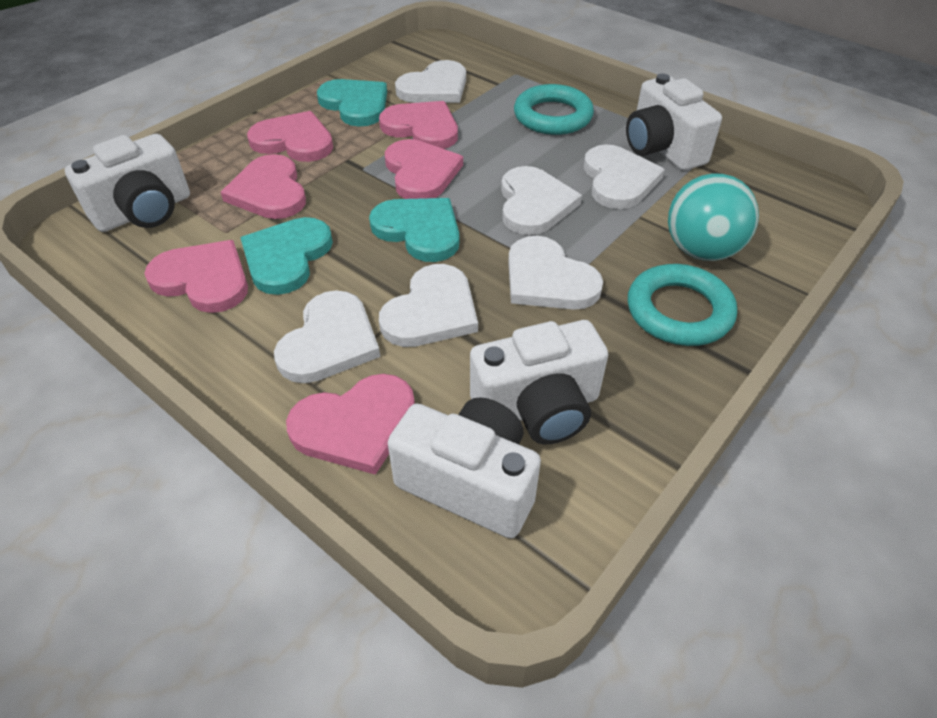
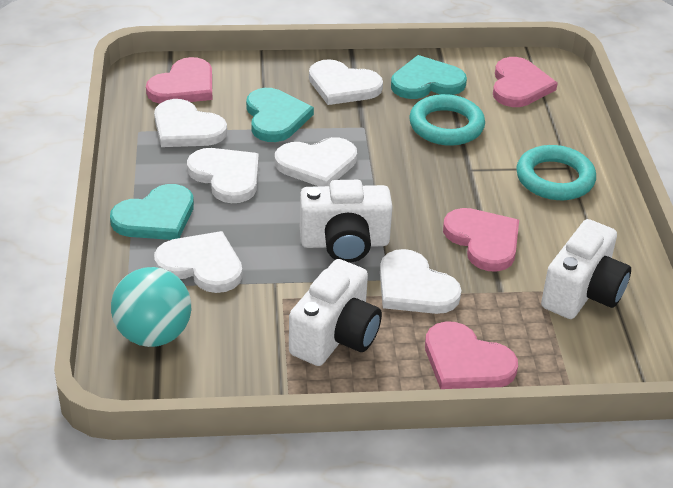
pink heart: [144,240,248,313] [221,154,306,219] [247,111,333,162] [286,374,415,475] [379,101,458,149] [385,139,463,199] = 6 -> [146,57,212,104] [425,321,518,389] [443,208,519,272] [493,57,558,107] = 4
white camera: [65,134,190,232] [388,397,541,539] [470,320,608,444] [626,74,722,170] = 4 -> [289,259,382,366] [300,180,393,263] [541,219,631,319] = 3

